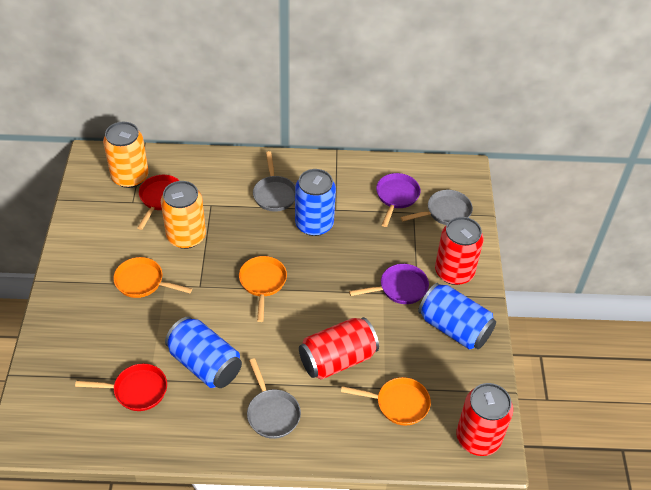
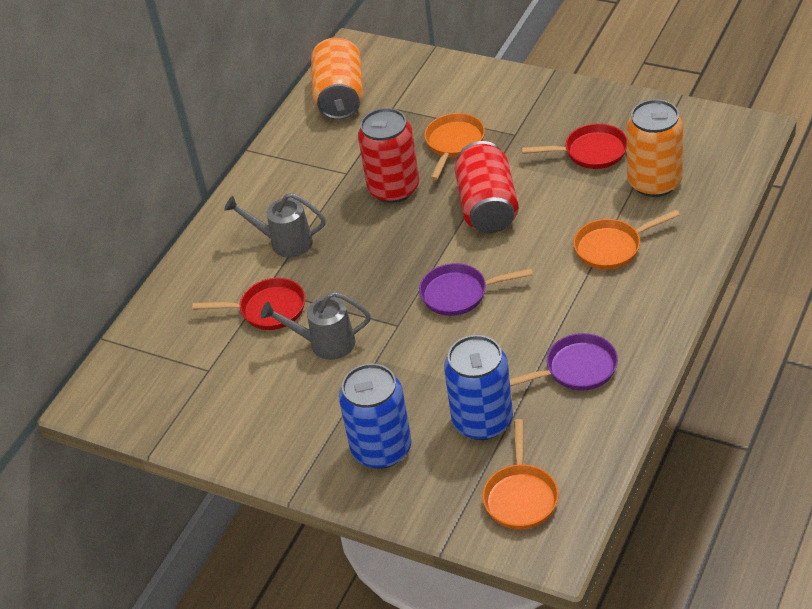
blue can: [165,317,242,388] [295,169,336,236] [418,283,496,349] = 3 -> [339,364,411,469] [444,335,513,440] = 2
grey pan: [247,358,301,439] [253,151,295,212] [401,190,473,225] = 3 -> none = 0
grey watering can: none = 0 -> [224,193,326,258] [260,291,371,360] = 2
red can: [299,317,379,380] [435,217,484,285] [456,383,513,456] = 3 -> [358,108,419,203] [455,141,519,233] = 2

